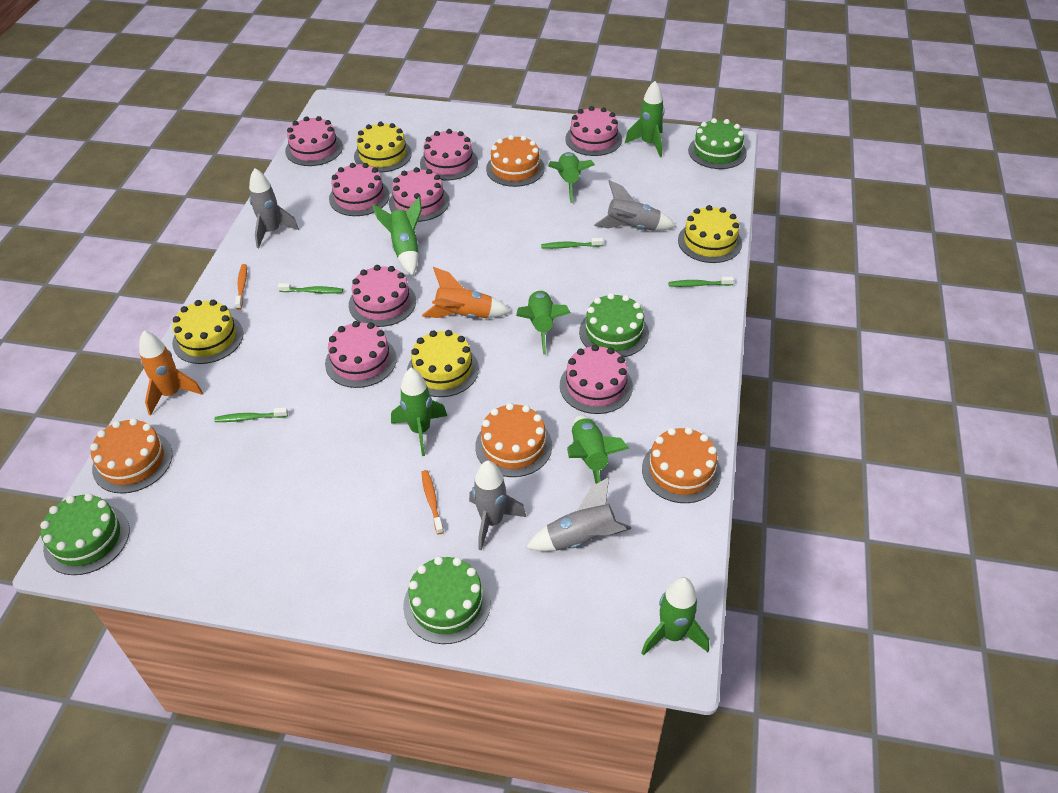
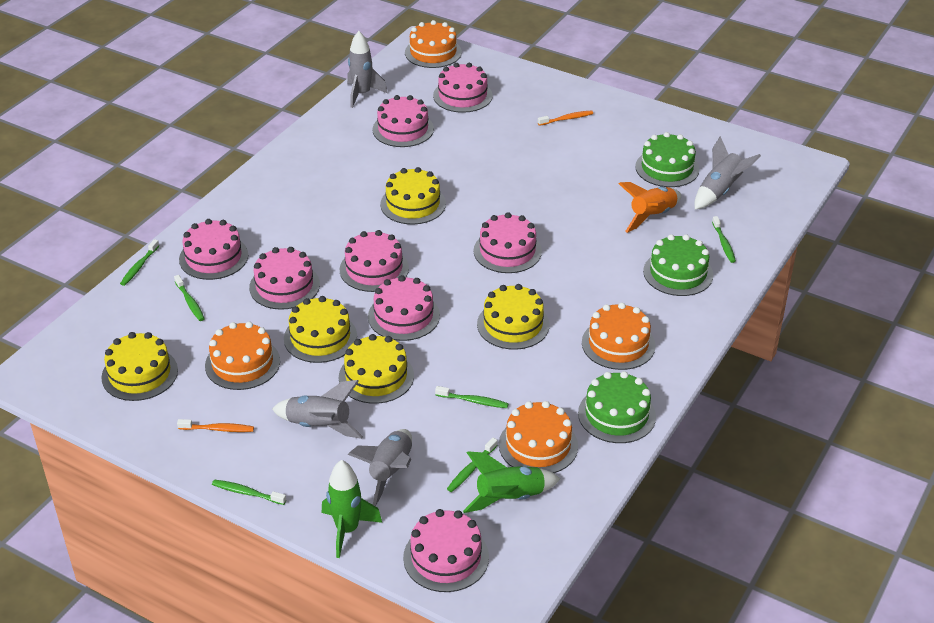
green cake: [40,493,130,575] [403,556,491,644] [579,293,649,357] [688,118,747,169] = 4 -> [578,371,656,443] [635,132,699,187] [643,234,713,296] = 3
green rocket: [372,197,422,276] [391,368,447,456] [516,289,571,355] [548,152,595,203] [567,415,630,484] [625,81,664,157] [641,577,709,656] = 7 -> [322,460,382,558] [463,451,560,513] = 2
green toothbrush: [214,407,288,422] [278,283,343,294] [541,238,603,249] [668,277,734,287] = 4 -> [120,239,159,286] [174,275,205,321] [212,479,286,505] [435,386,509,408] [447,438,498,492] [712,216,736,263] = 6
orange rocket: [139,331,203,415] [422,267,511,318] = 2 -> [619,182,681,233] = 1
yellow cake: [172,300,243,364] [354,122,412,172] [407,330,479,397] [678,205,742,263] = 4 -> [101,332,178,401] [284,296,357,363] [339,334,414,404] [380,167,446,225] [477,284,549,350] = 5

